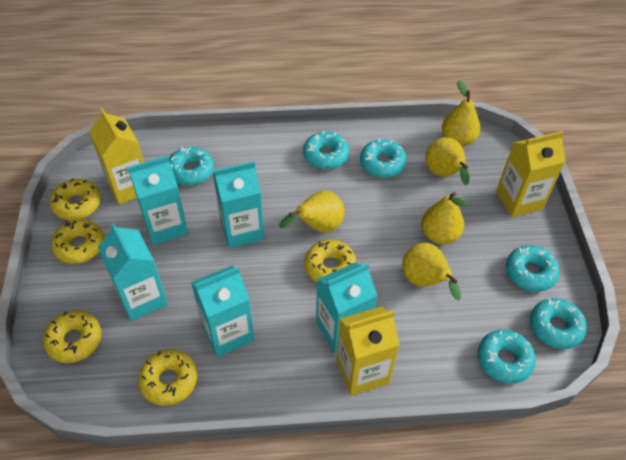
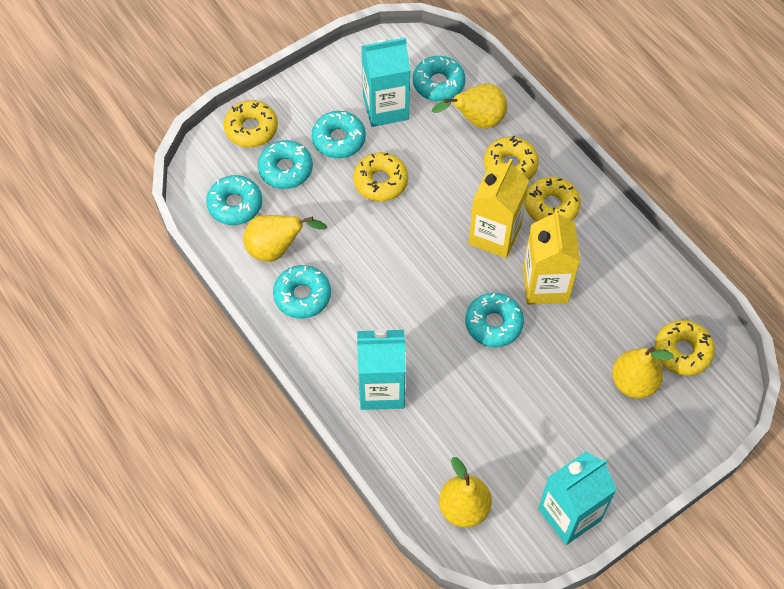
turquoise carton: [98,223,168,321] [128,156,188,245] [191,266,254,357] [213,161,264,248] [316,263,378,354] = 5 -> [357,329,405,410] [361,37,411,127] [538,451,617,545] = 3
yellow carton: [89,108,144,204] [336,306,400,396] [496,131,566,218] = 3 -> [469,158,529,258] [523,209,580,305] = 2
yellow pear: [279,191,344,233] [402,243,461,300] [421,192,466,244] [426,137,469,185] [442,80,480,146] = 5 -> [243,215,327,262] [432,83,507,129] [439,457,492,528] [612,347,674,398] = 4

